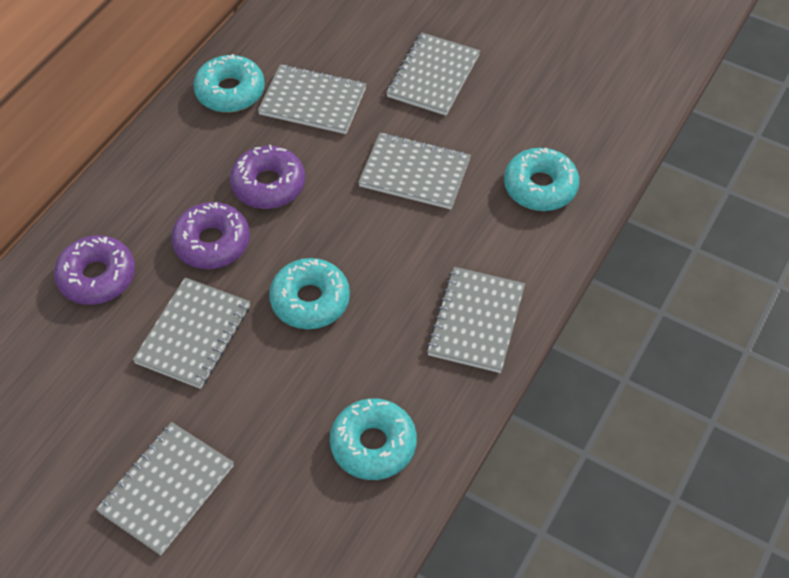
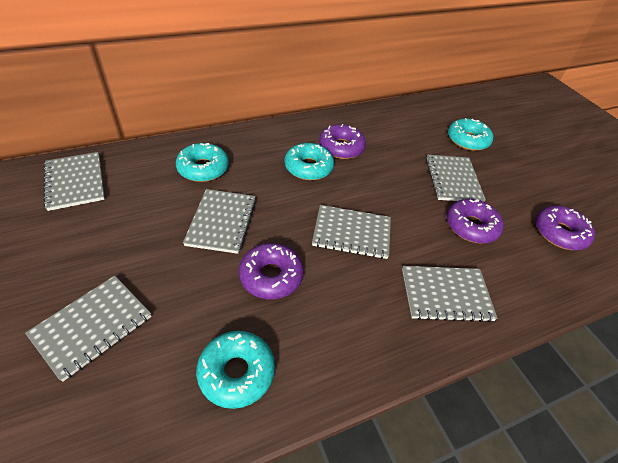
purple donut: [54,235,135,305] [171,202,250,269] [230,145,305,209] = 3 -> [239,243,304,299] [319,124,366,159] [447,199,504,244] [536,206,595,250] = 4

